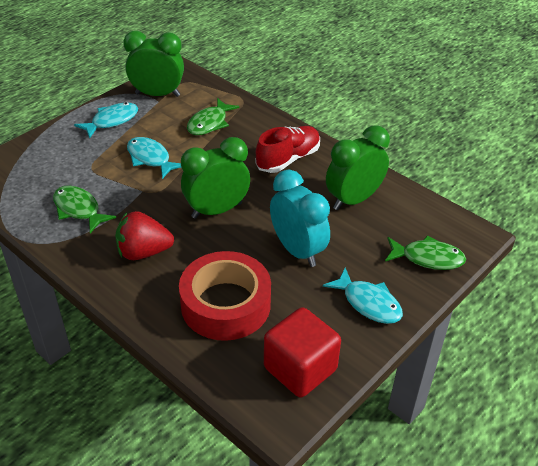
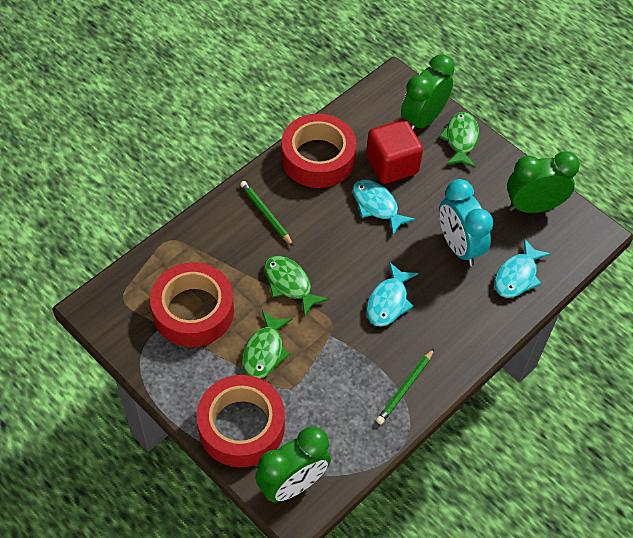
green pencil: none = 0 -> [240,181,293,246] [376,349,434,424] = 2
red shoe: [256,126,320,173] = 1 -> none = 0
red strawberry: [115,211,174,260] = 1 -> none = 0
red tape: [179,251,271,341] = 1 -> [150,262,234,347] [197,375,285,467] [281,114,357,188] = 3

